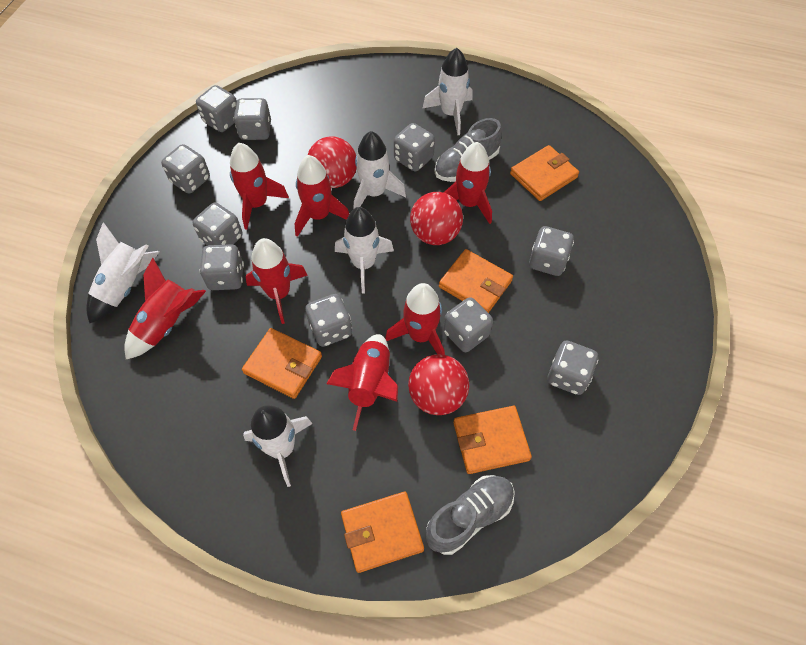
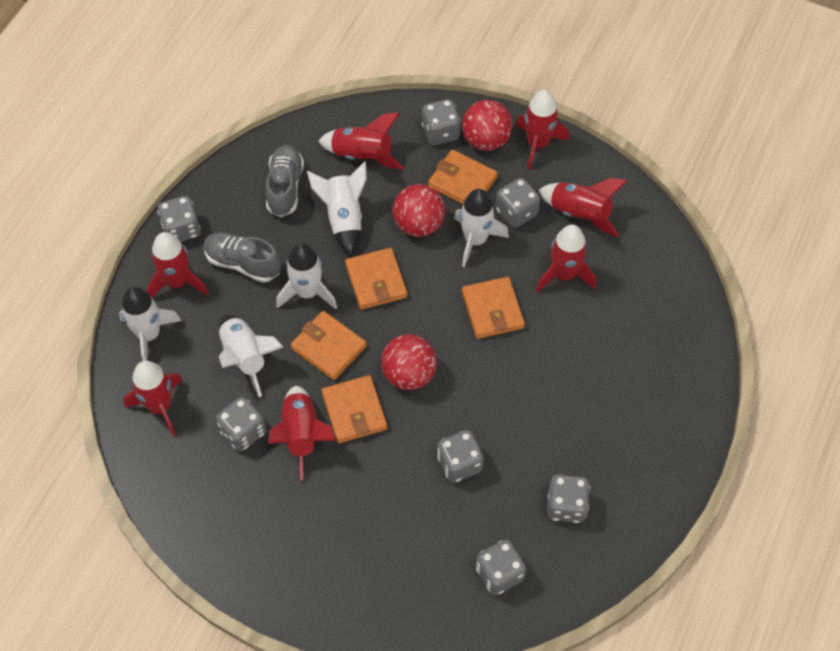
grey dice: [161,144,210,194] [193,202,242,246] [196,85,237,132] [200,244,244,290] [233,98,271,140] [305,294,352,347] [394,123,435,172] [443,297,493,352] [529,226,574,276] [547,341,598,395] = 10 -> [157,196,201,242] [216,397,266,451] [422,99,461,145] [437,430,484,483] [476,539,526,595] [496,178,540,228] [547,474,590,523] = 7

